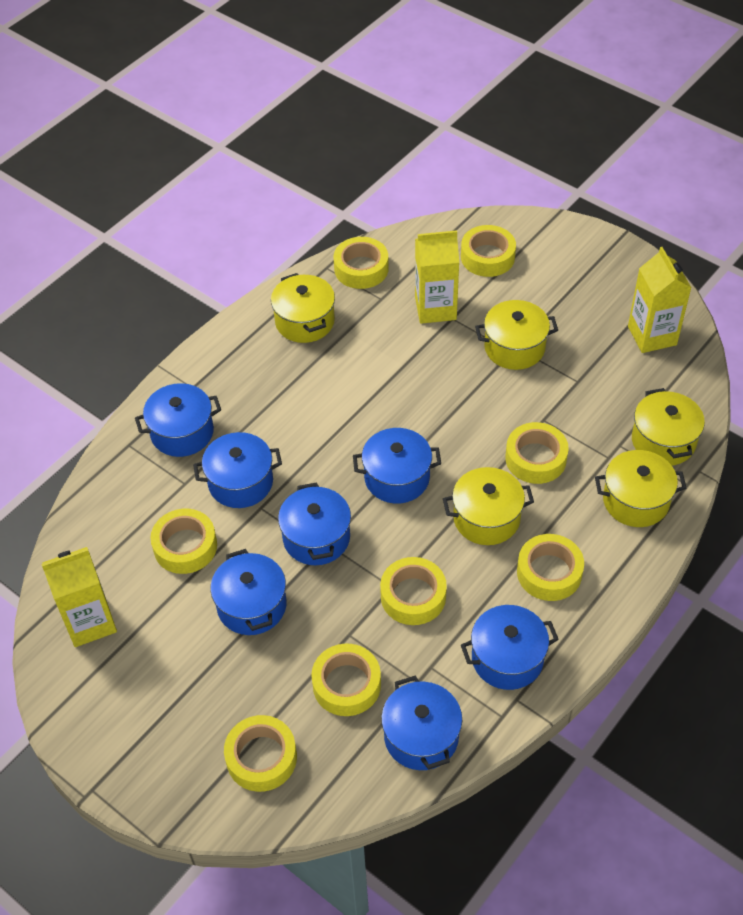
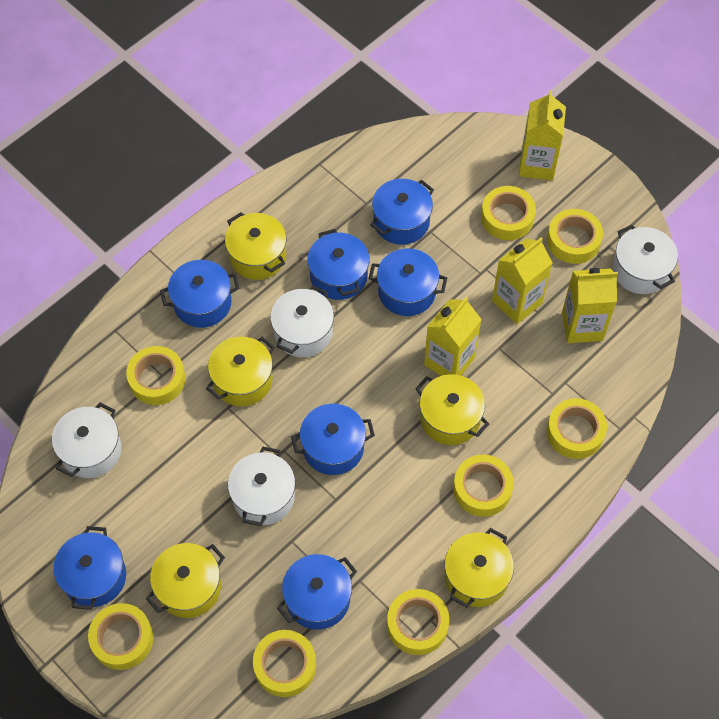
white pot: none = 0 -> [52,403,122,478] [228,447,295,526] [270,285,334,357] [613,224,678,294] = 4
yellow carton: [41,547,117,647] [415,230,459,324] [628,247,691,353] = 3 -> [424,297,482,376] [492,238,553,324] [519,91,566,181] [562,268,618,343] = 4

